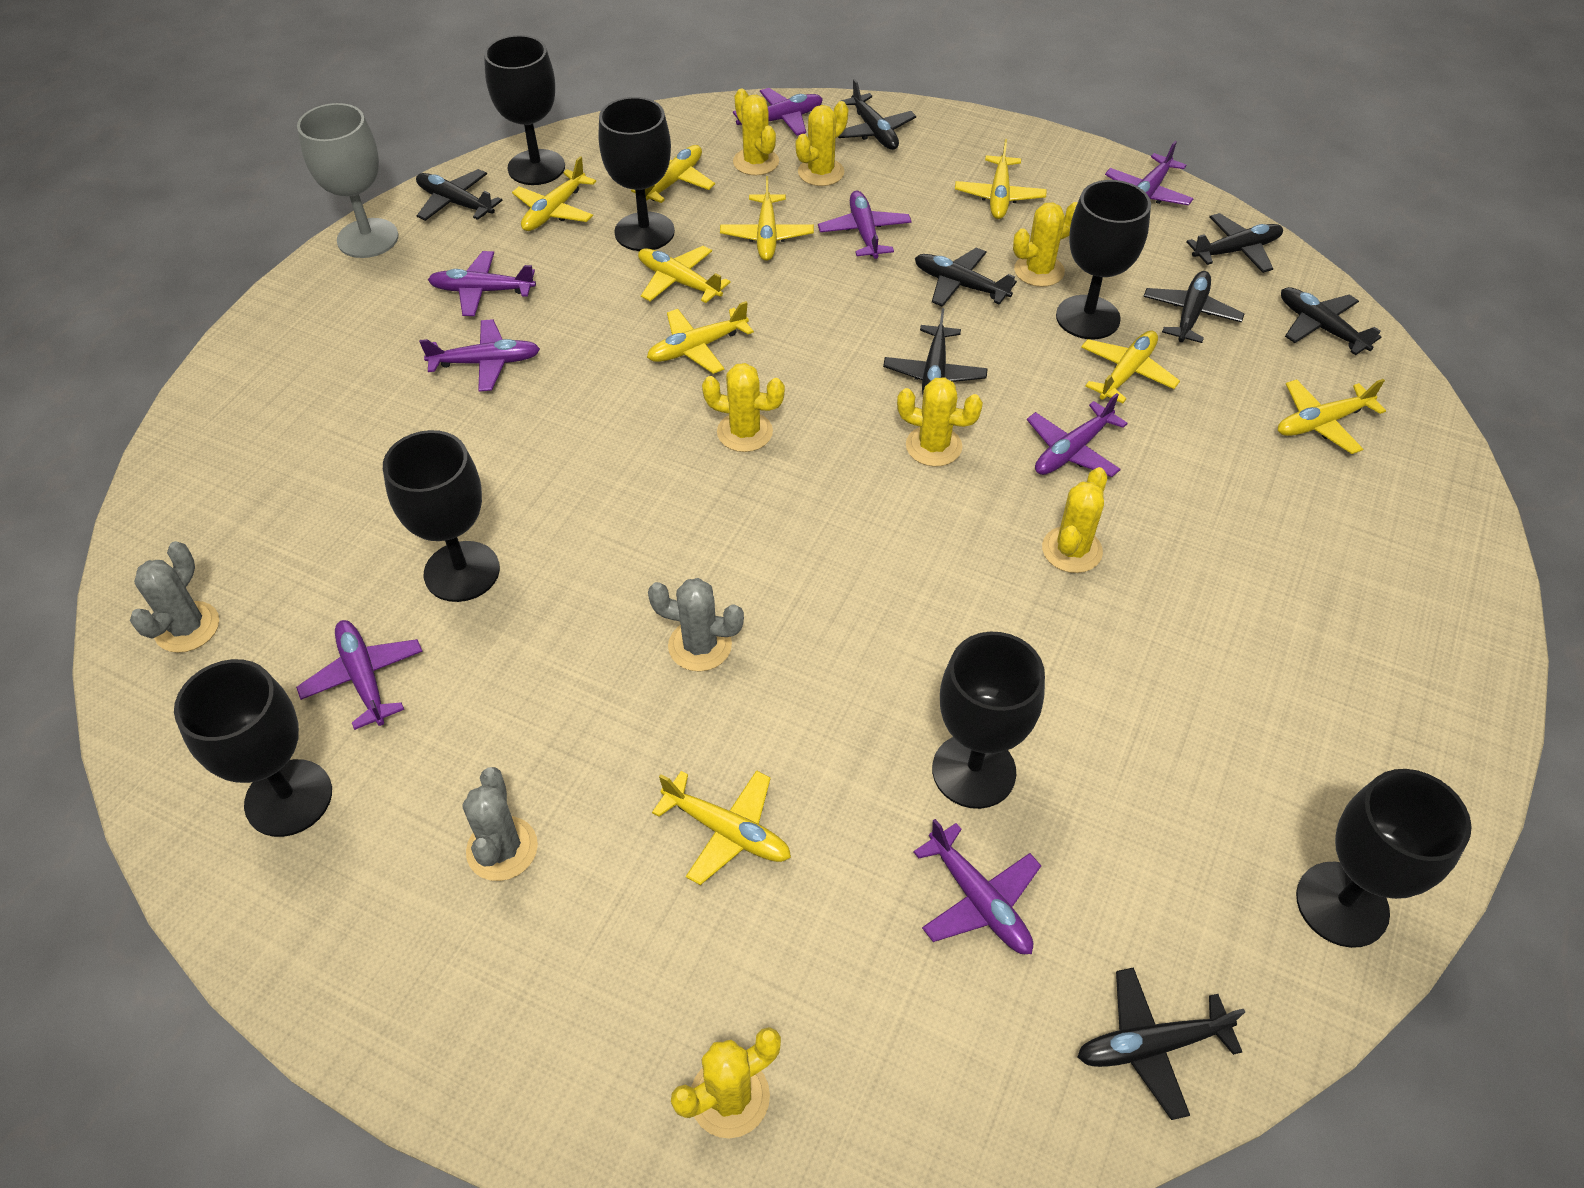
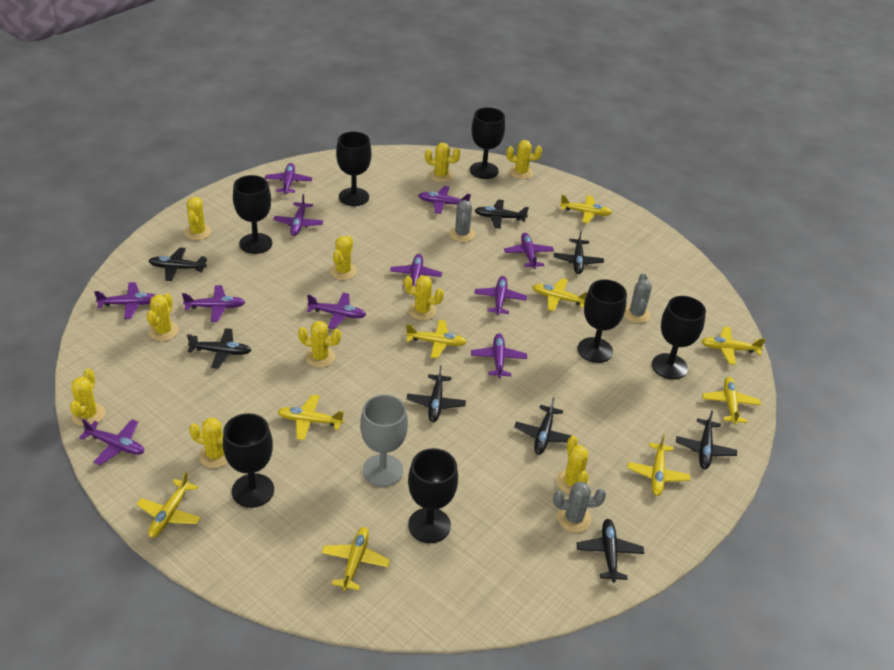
purple plane: [296,620,423,730] [419,319,540,392] [428,251,536,316] [733,88,823,136] [818,191,912,259] [913,819,1041,954] [1027,393,1128,477] [1105,141,1194,205] = 8 -> [79,419,144,465] [94,282,155,319] [182,285,245,322] [265,163,312,194] [273,194,323,236] [307,293,366,329] [390,254,442,288] [418,186,471,214] [471,333,527,378] [474,276,527,315] [504,233,554,269] = 11
yellow cactus: [671,1027,781,1139] [702,363,785,452] [733,89,779,176] [796,101,848,186] [897,377,983,467] [1013,202,1078,287] [1042,467,1107,573] = 7 -> [70,369,105,426] [146,293,179,341] [185,197,211,240] [189,418,228,468] [298,321,341,368] [330,236,357,280] [404,276,444,320] [425,143,460,182] [506,140,542,179] [556,436,589,494] = 10

